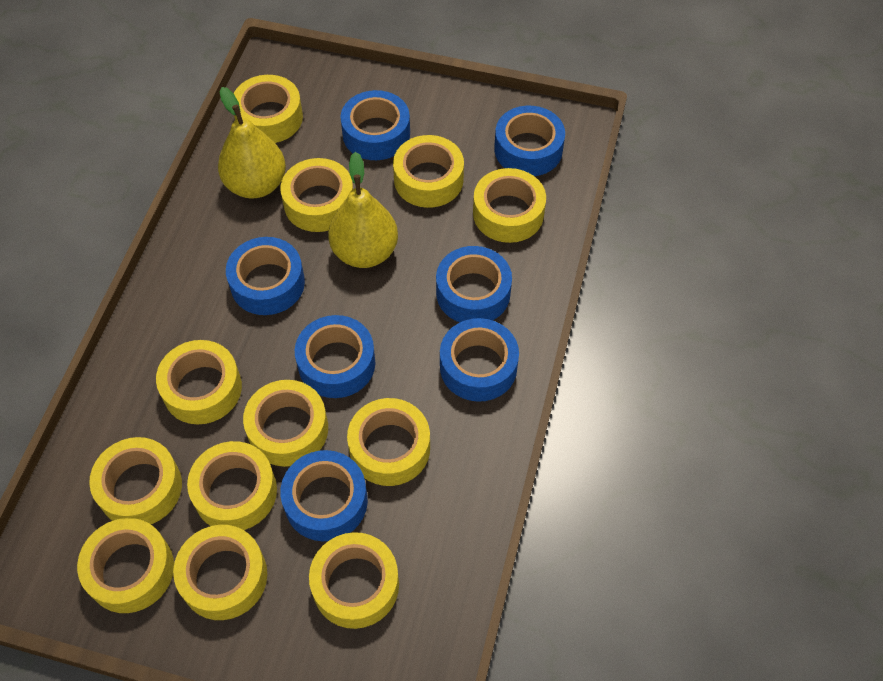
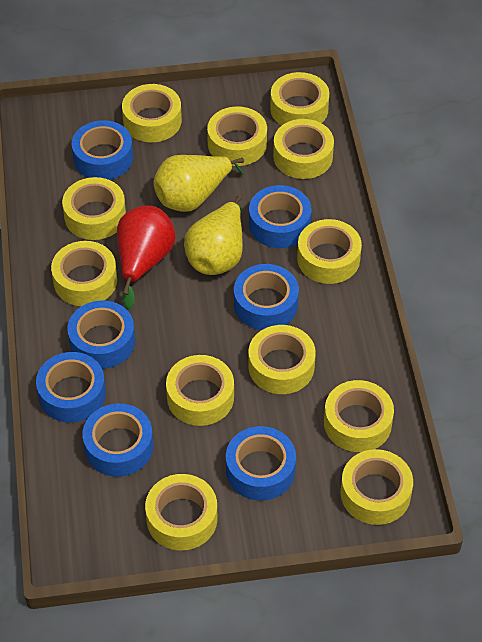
red pear: none = 0 -> [117,205,175,310] = 1

